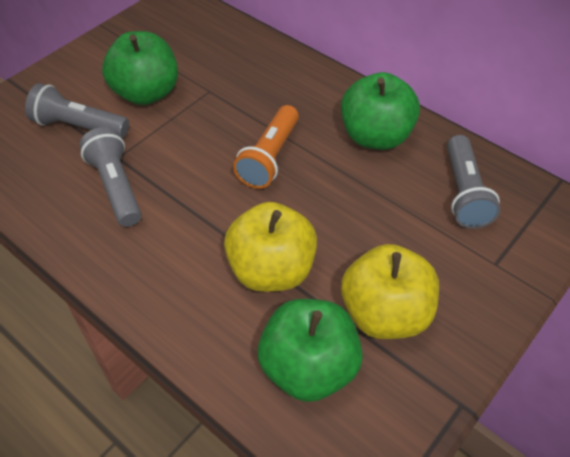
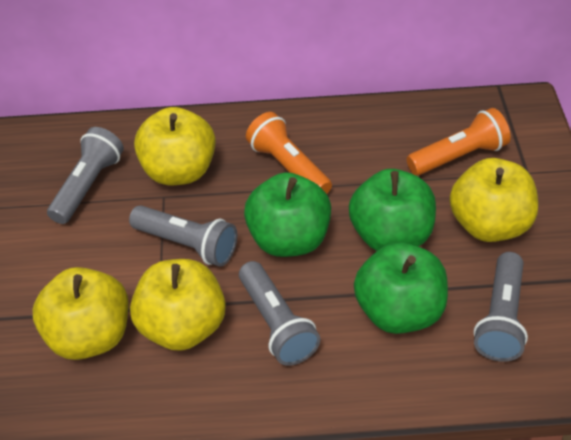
grey flashlight: [25,83,129,138] [79,127,142,227] [447,135,501,229] = 3 -> [47,127,124,224] [129,205,237,267] [239,261,320,366] [474,252,528,362] = 4
orange flashlight: [233,105,299,189] = 1 -> [246,112,332,194] [407,108,510,175] = 2
yellow apple: [224,202,317,292] [341,244,439,339] = 2 -> [33,267,129,360] [130,259,226,351] [134,107,216,185] [450,158,538,242] = 4

